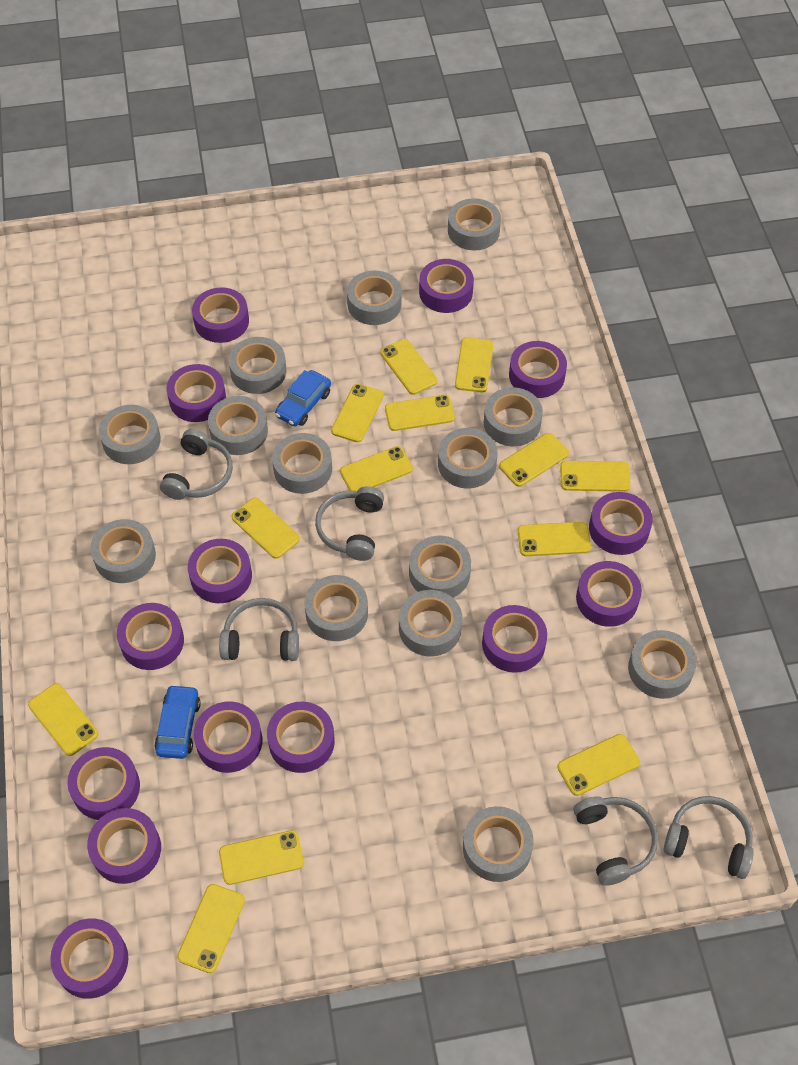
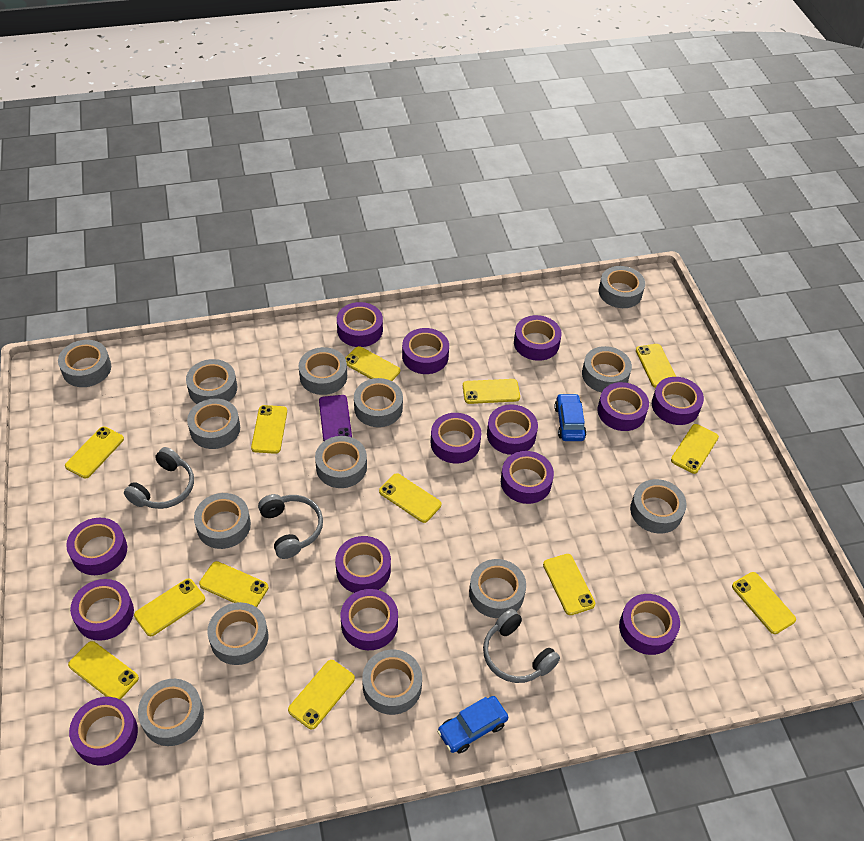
grey headphones: [160,429,233,500] [219,598,299,661] [315,486,384,561] [574,796,658,886] [664,796,754,879] = 5 -> [124,447,194,509] [258,494,323,559] [483,609,560,683] = 3
purple phone: none = 0 -> [319,395,352,441] = 1

